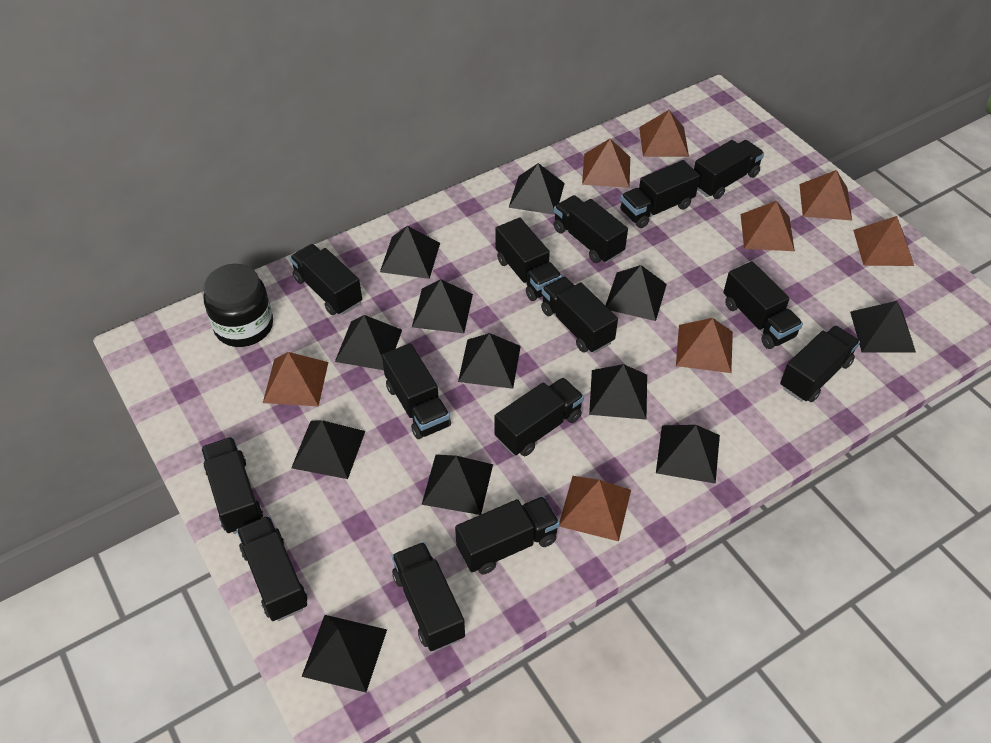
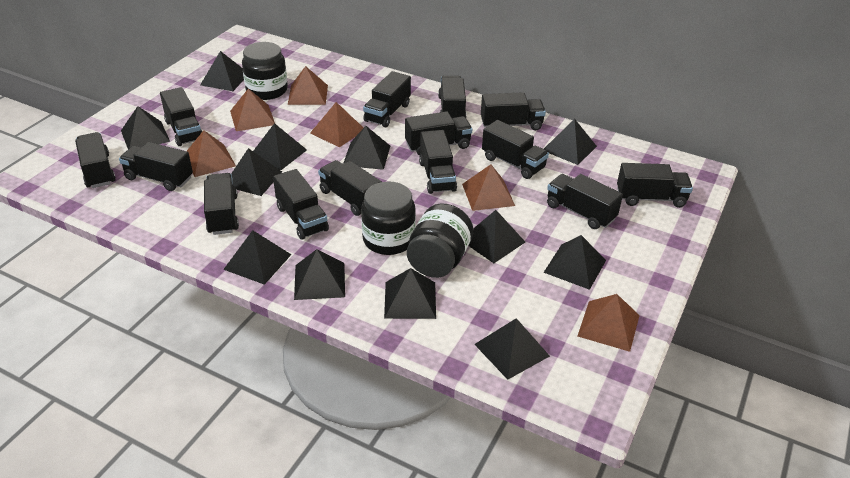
black jar: [204,264,273,347] = 1 -> [242,42,288,100] [361,181,416,255] [407,203,473,278] = 3
brown pyramid: [263,352,328,406] [559,476,631,541] [582,139,630,188] [639,110,689,157] [676,318,733,373] [740,201,795,251] [799,170,852,220] [853,216,914,266] = 8 -> [187,130,236,177] [230,89,275,131] [288,66,328,105] [310,102,363,148] [462,164,515,211] [578,294,640,352] = 6

